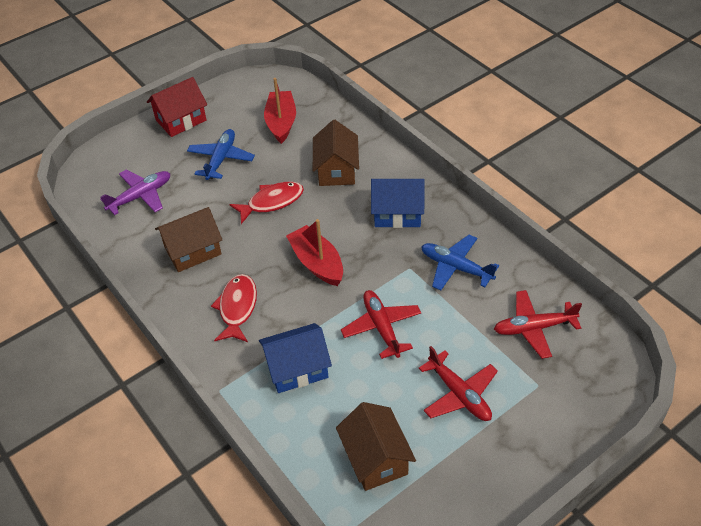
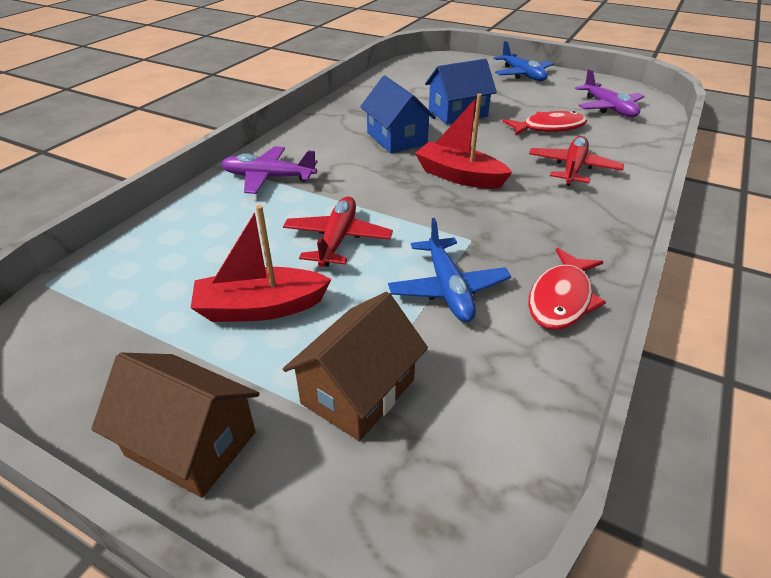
brown house: [155,207,222,272] [313,120,359,186] [336,402,416,491] = 3 -> [91,353,259,498] [283,292,428,441] = 2
purple plane: [100,170,170,215] = 1 -> [221,146,317,194] [575,69,645,117] = 2
red house: [147,77,207,137] = 1 -> none = 0
red plane: [341,290,421,359] [419,346,498,421] [494,290,582,359] = 3 -> [283,196,393,267] [529,136,624,186] = 2

